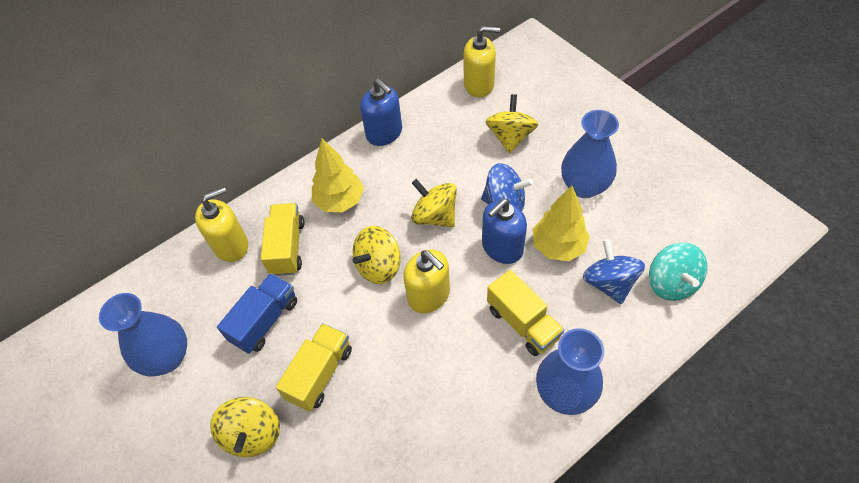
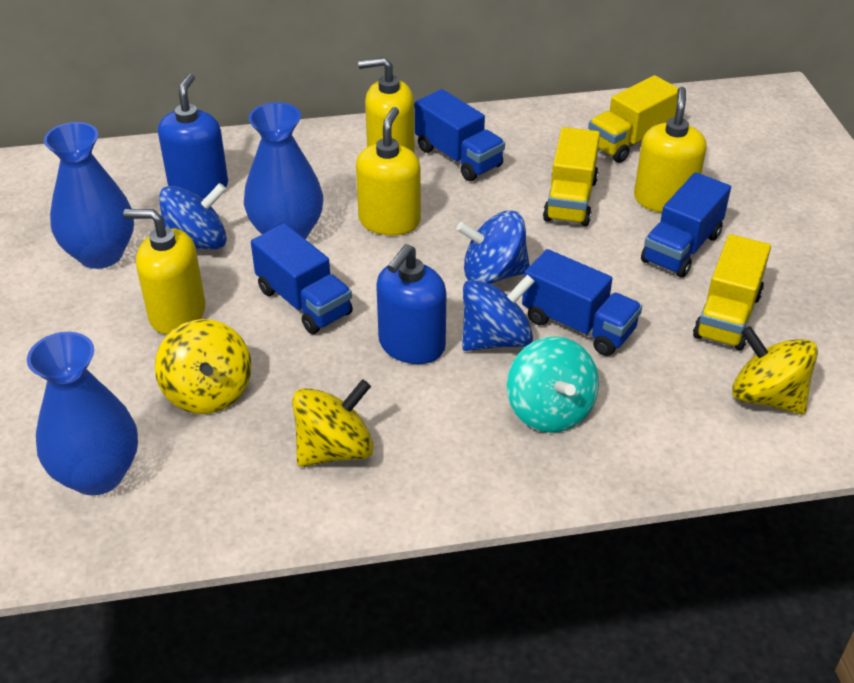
blue spinning top: [481,163,533,211] [583,239,645,304] = 2 -> [159,183,227,249] [457,211,530,284] [462,274,535,351] = 3
blue truck: [217,273,297,354] = 1 -> [251,223,353,334] [415,89,505,181] [522,249,642,356] [641,172,731,278] = 4
yellow soap dispenser: [195,187,248,262] [403,250,450,314] [463,26,500,97] = 3 -> [123,209,206,335] [356,107,421,235] [358,57,414,153] [634,87,707,213] = 4
yellow spinning top: [210,397,280,457] [353,226,401,284] [411,179,457,227] [485,94,538,153] = 4 -> [155,319,251,414] [292,379,374,467] [732,326,818,414] = 3
yellow tree: [312,138,364,212] [532,186,590,261] = 2 -> none = 0

